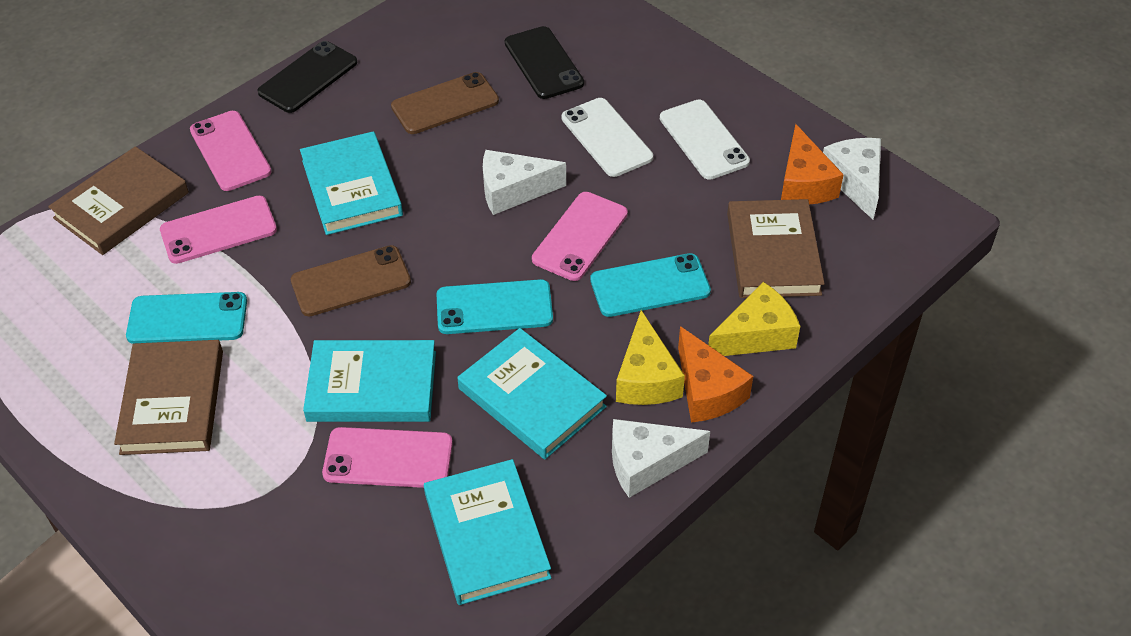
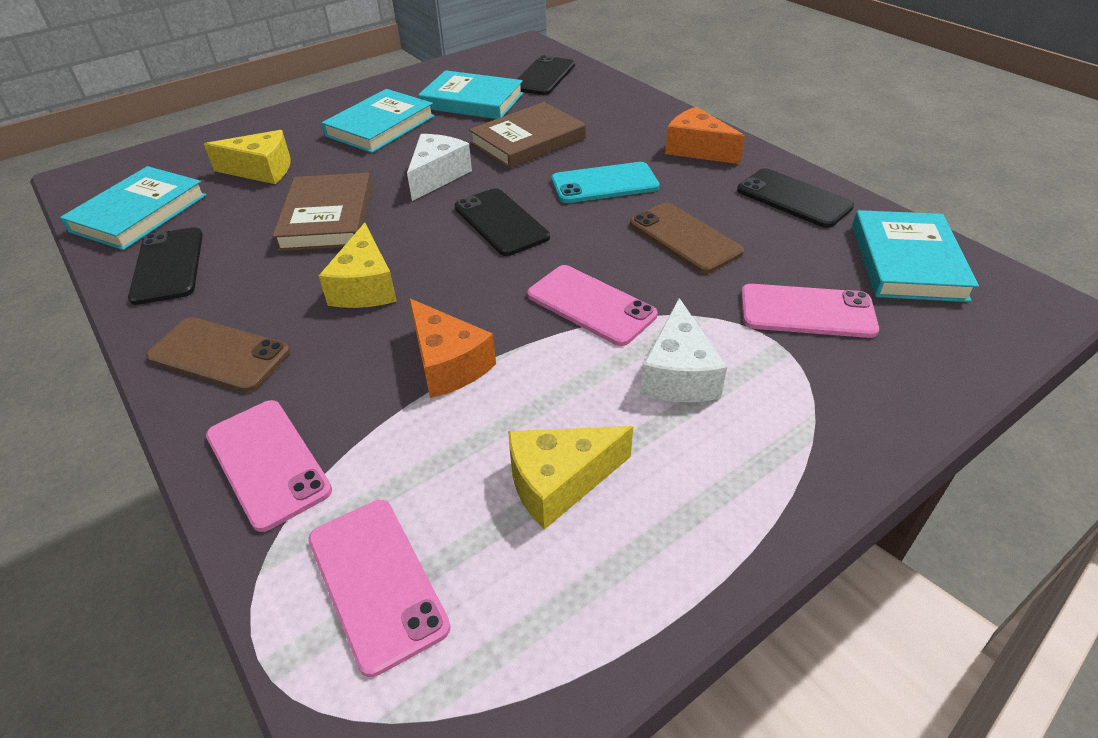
black phone: [257,41,357,113] [505,26,584,99] = 2 -> [128,227,203,305] [454,188,550,256] [517,55,575,95] [737,168,854,228] = 4
brown book: [48,146,189,255] [114,340,223,455] [727,199,825,298] = 3 -> [272,173,372,251] [469,102,586,169] = 2
turquoise phone: [126,292,247,344] [436,279,553,334] [590,253,711,317] = 3 -> [551,162,660,203] = 1
white cheese: [483,150,566,215] [612,419,710,498] [823,138,881,220] = 3 -> [407,134,472,201] [640,298,727,402] = 2
white phone: [562,98,653,177] [660,100,750,180] = 2 -> none = 0
yellow cheese: [616,310,685,405] [708,282,800,356] = 2 -> [204,130,291,184] [319,223,397,308] [508,426,633,530] = 3

